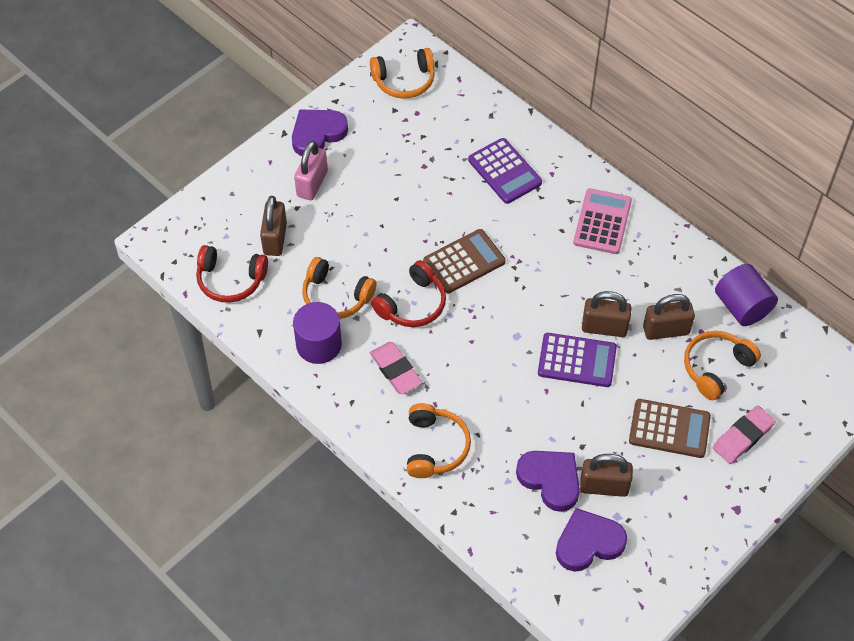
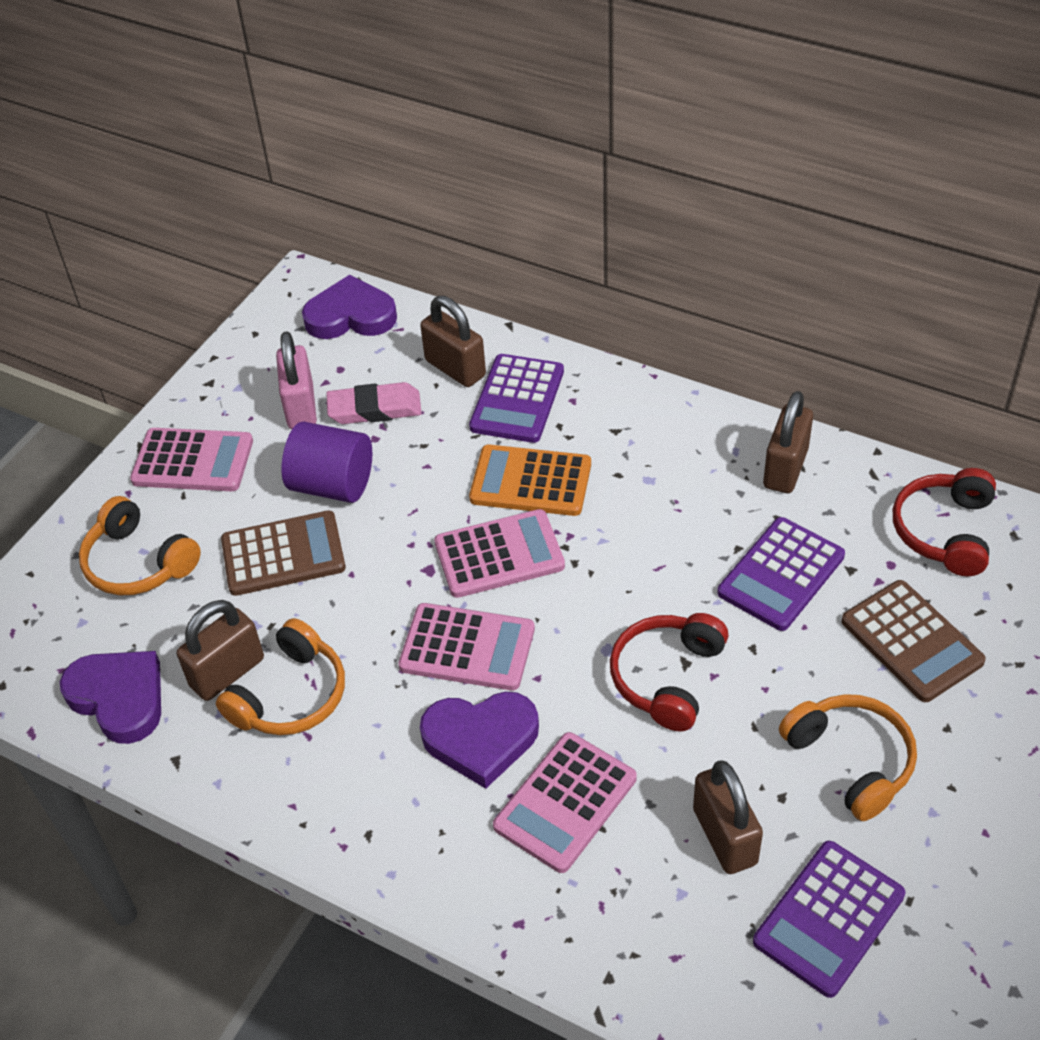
orange calculator: none = 0 -> [469,445,591,516] = 1
orange headphones: [302,257,376,319] [370,48,435,99] [407,403,471,478] [684,331,761,400] = 4 -> [79,496,201,595] [216,618,345,735] [779,694,917,821] = 3
pink calculator: [573,188,632,254] = 1 -> [130,428,253,491] [398,603,535,691] [434,509,565,598] [493,732,637,873] = 4
pink eraser: [370,342,422,394] [713,405,776,464] = 2 -> [326,382,421,424] = 1
purple calculator: [468,138,542,204] [538,333,617,387] = 2 -> [469,354,564,443] [717,517,845,631] [753,841,905,998] = 3
purple cylinder: [293,302,342,364] [715,264,778,326] = 2 -> [281,421,372,503] = 1

